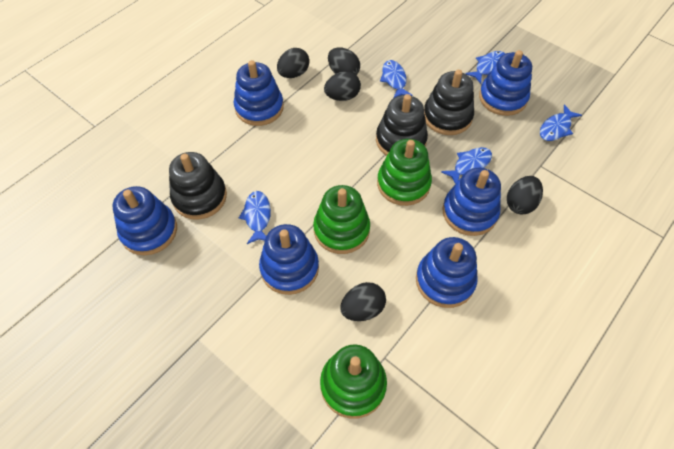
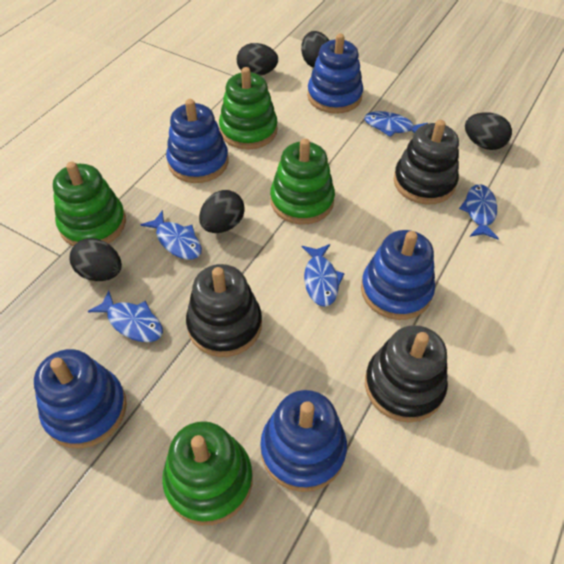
blue stacking toy: [112,186,177,255] [234,60,284,126] [259,224,319,295] [416,237,478,308] [443,168,501,236] [479,50,532,116] = 6 -> [34,349,127,448] [166,99,228,183] [260,390,347,492] [307,33,363,114] [361,230,435,320] = 5
green stacking toy: [313,185,370,254] [320,344,387,419] [377,139,432,206] = 3 -> [53,162,126,246] [162,421,252,525] [219,67,278,150] [270,138,335,225] = 4

